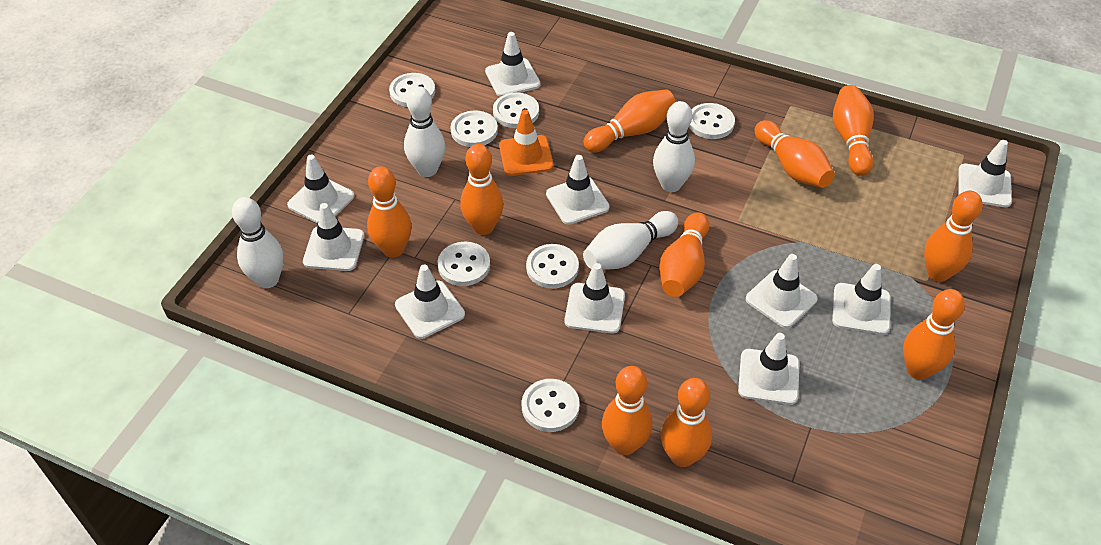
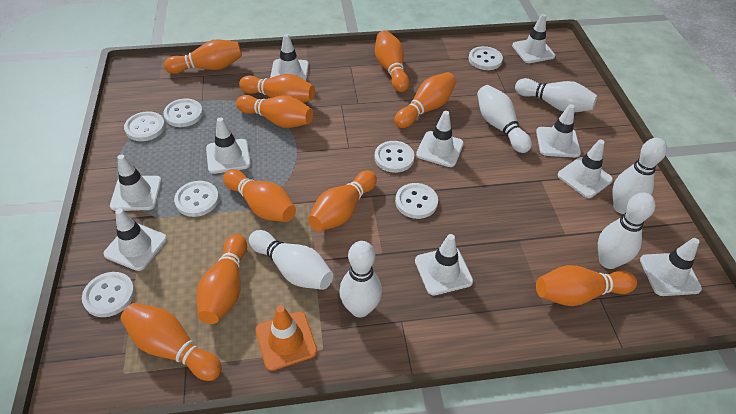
white bowling pin: [232,197,284,288] [404,86,445,177] [583,211,678,269] [653,101,695,192] = 4 -> [249,230,333,290] [339,241,382,318] [477,85,532,153] [515,78,597,112] [598,192,656,269] [612,138,667,214] = 6

